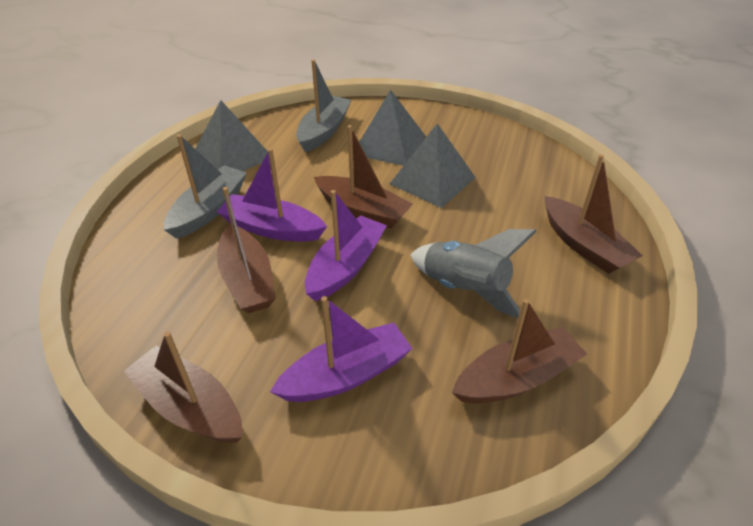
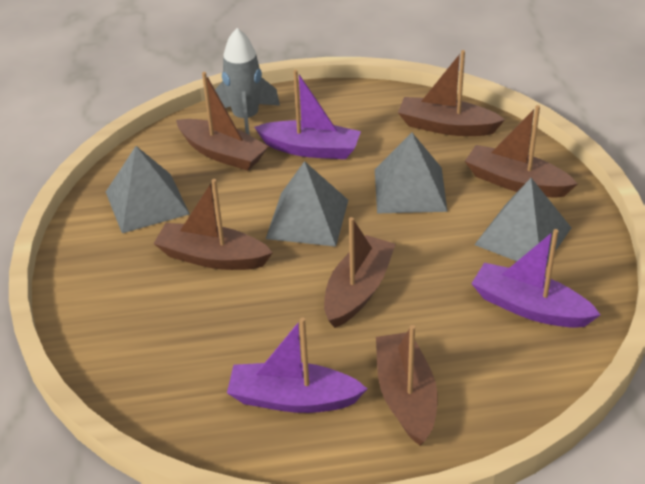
brown boat: [124,331,243,443] [217,187,276,313] [314,125,413,229] [452,299,587,404] [545,155,643,274] = 5 -> [153,179,273,270] [176,72,269,171] [324,217,396,328] [376,325,437,446] [398,50,505,136] [465,105,578,198] = 6
grey boat: [164,134,247,239] [296,59,351,152] = 2 -> none = 0
grey pyramid: [195,100,270,171] [359,89,426,166] [390,123,476,208] = 3 -> [106,146,190,233] [266,161,348,247] [375,133,448,213] [474,178,571,263] = 4

